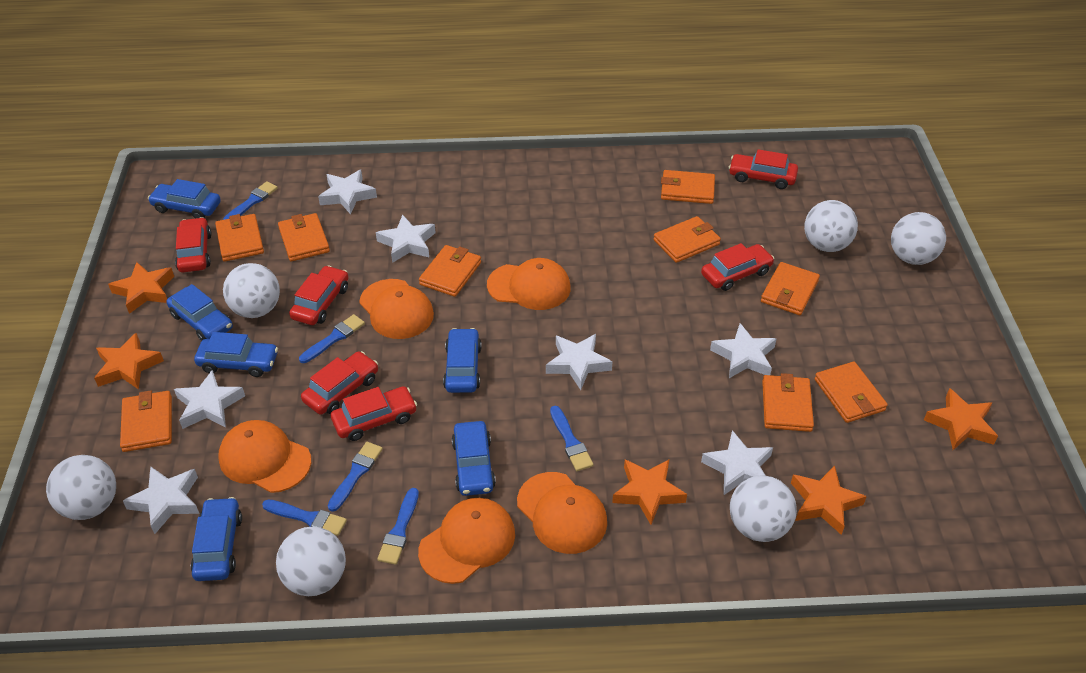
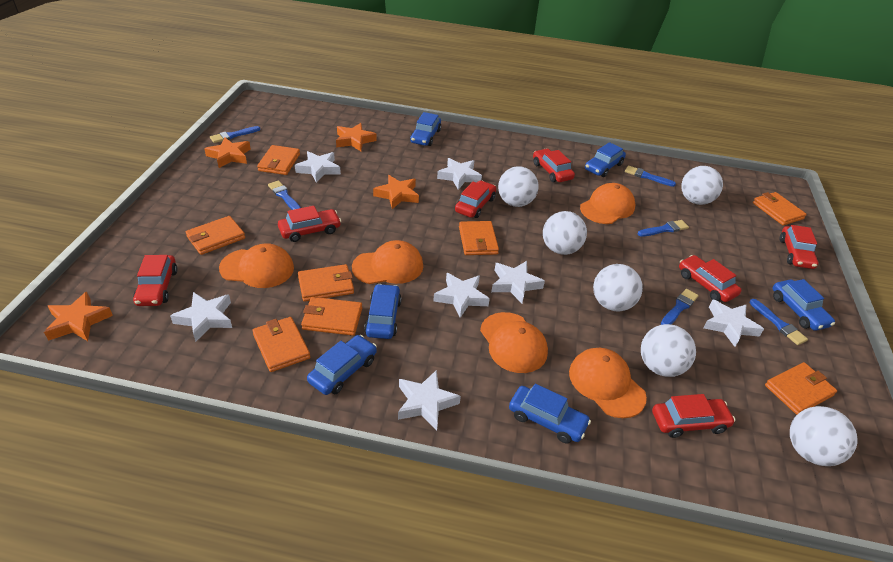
orange star: [94,333,164,390] [108,262,174,314] [612,459,687,525] [791,465,867,535] [924,388,998,450] = 5 -> [44,292,113,341] [204,137,251,168] [336,123,376,151] [373,175,419,209] = 4
orange wallet: [120,390,172,452] [215,214,264,262] [278,213,330,261] [419,245,481,297] [654,216,721,263] [661,170,715,204] [761,262,820,315] [762,373,814,432] [814,362,888,423] = 9 -> [186,216,245,255] [252,317,310,372] [257,145,300,175] [298,264,354,302] [301,297,362,336] [459,221,499,255] [753,192,807,225] [765,362,837,415] = 8
red car: [175,217,212,272] [289,265,349,325] [301,351,378,415] [331,386,417,441] [701,243,774,291] [729,149,798,189] = 6 -> [133,255,178,306] [278,206,341,242] [455,180,496,218] [533,149,575,182] [652,394,735,438] [679,255,741,302] [779,225,818,269] = 7

